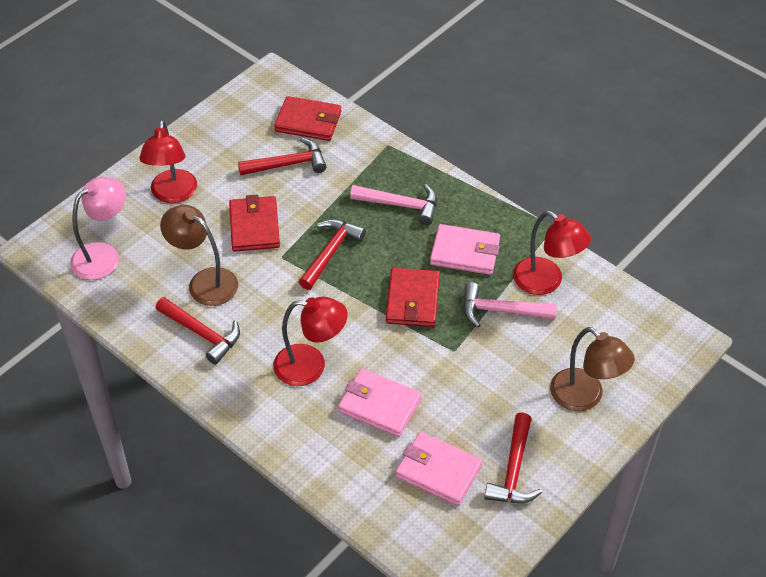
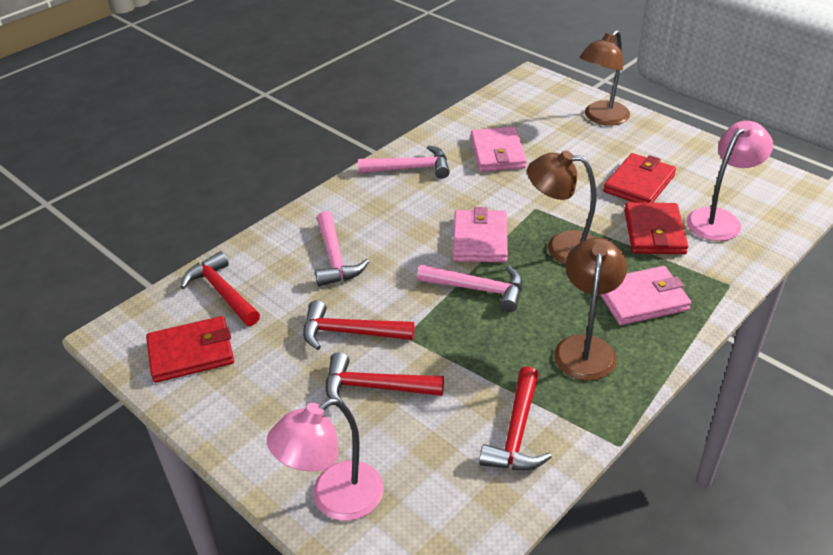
brown lamp: [160,205,238,306] [550,327,635,411] = 2 -> [527,150,596,265] [554,238,627,381] [580,30,630,126] = 3
pink hammer: [350,185,437,225] [463,282,557,327] = 2 -> [315,211,369,286] [358,145,450,179] [417,264,523,312] = 3
pink lamp: [70,177,126,280] = 1 -> [267,398,384,521] [686,121,773,241] = 2
red lamp: [139,120,197,203] [273,296,348,386] [513,211,591,295] = 3 -> none = 0

